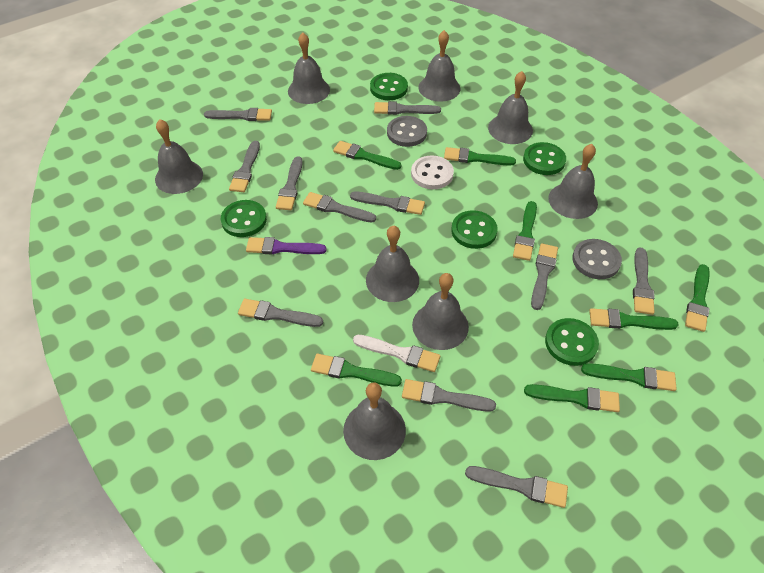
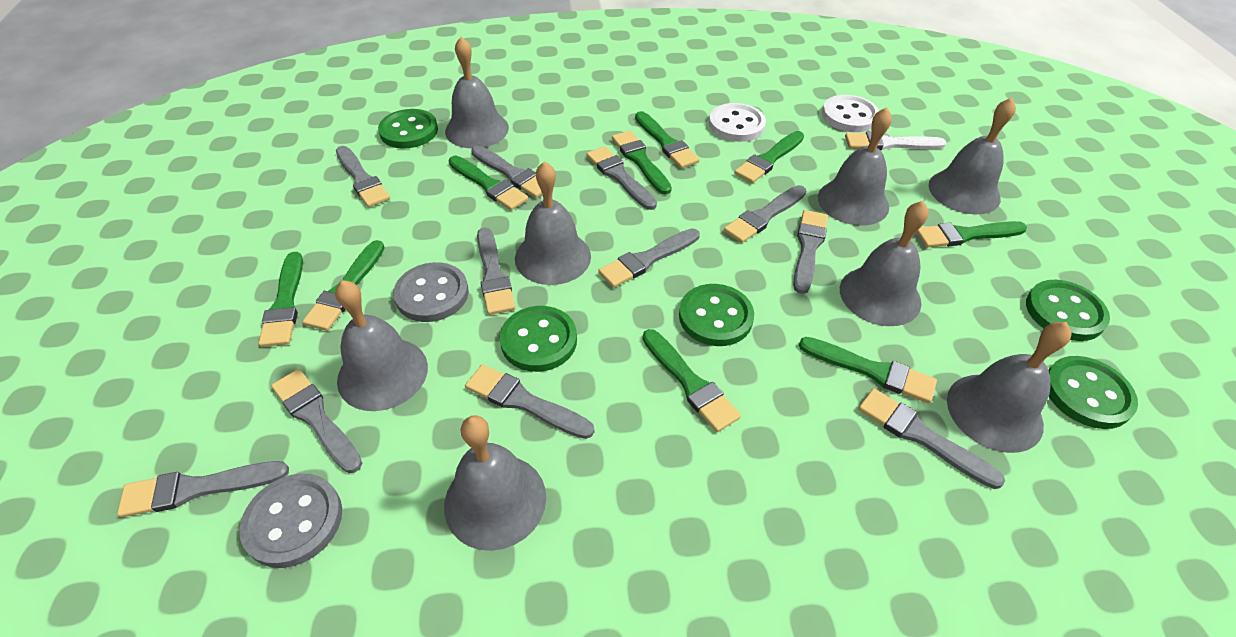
green brush: [311,353,402,387] [333,141,401,170] [444,147,516,166] [513,201,537,261] [524,384,620,412] [581,363,677,391] [589,308,679,330] [685,264,710,332] = 8 -> [258,252,303,347] [302,240,385,331] [449,156,528,210] [612,131,672,195] [635,111,699,168] [642,329,741,432] [734,131,804,183] [799,337,937,403] [916,221,1027,248] = 9
purple brush: [246,237,327,254] = 1 -> none = 0
white button: [411,155,454,189] = 1 -> [709,103,766,142] [822,95,879,132] = 2

